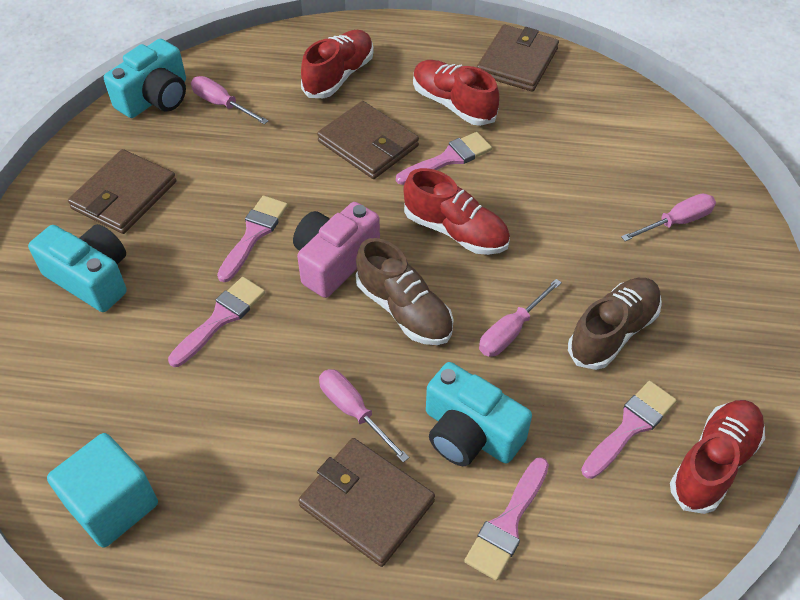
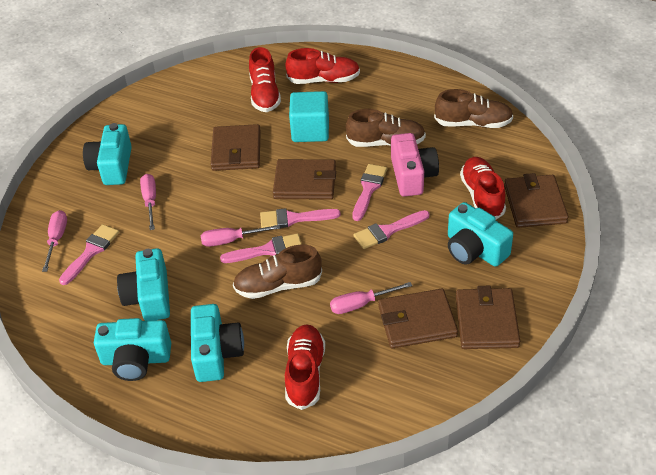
brown shoe: [356,238,453,345] [568,278,662,370] = 2 -> [233,245,322,299] [346,109,426,147] [434,89,513,128] = 3
brown wallet: [68,149,176,234] [298,438,435,567] [317,101,419,179] [477,25,559,92] = 4 -> [211,124,261,171] [273,159,336,200] [378,289,458,348] [456,286,520,349] [504,173,568,228] = 5
turquoise camera: [28,224,127,312] [104,39,186,118] [426,362,532,466] = 3 -> [83,123,132,185] [94,318,171,381] [117,248,170,321] [191,304,244,382] [448,202,513,267] = 5

